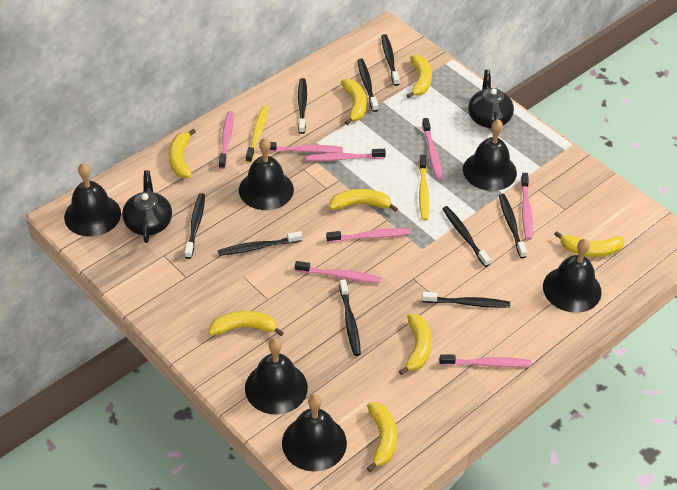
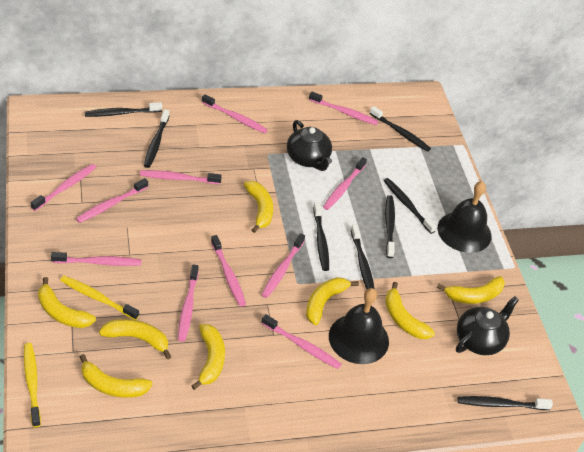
black bell: [64,163,121,237] [239,138,294,210] [245,338,308,415] [282,394,347,472] [463,119,517,191] [543,239,602,313] = 6 -> [329,288,389,364] [438,181,491,253] = 2
black toothbrush: [185,193,205,259] [218,231,302,256] [298,78,307,134] [339,279,361,356] [357,59,378,112] [381,34,400,86] [422,292,510,308] [442,206,491,267] [499,194,527,258] = 9 -> [84,102,162,117] [144,109,169,168] [313,202,329,271] [351,225,375,289] [369,106,431,152] [384,178,437,234] [385,195,395,258] [457,396,553,410] = 8
pink toothbrush: [219,111,234,169] [269,142,343,153] [295,261,381,283] [305,149,386,161] [326,228,410,242] [422,118,443,180] [439,354,531,367] [521,173,533,240] = 8 -> [30,164,96,211] [51,252,141,266] [76,178,148,223] [140,170,222,184] [178,264,199,342] [202,94,268,133] [211,235,246,307] [261,233,305,298] [261,314,342,369] [309,92,378,125] [323,157,367,210] = 11

